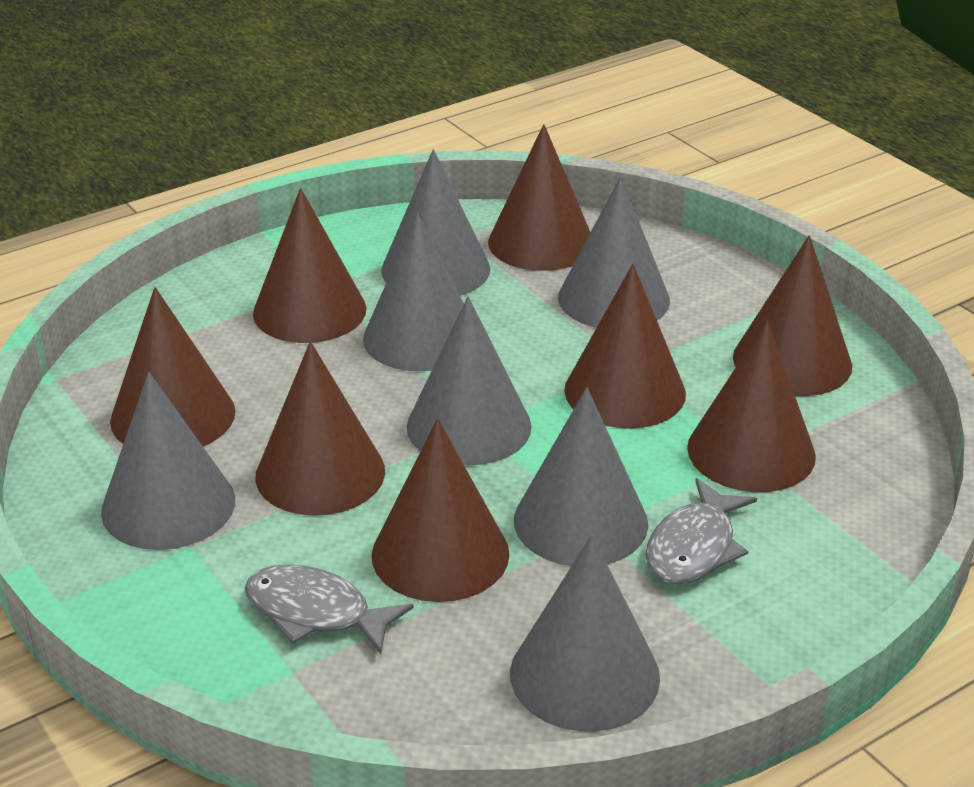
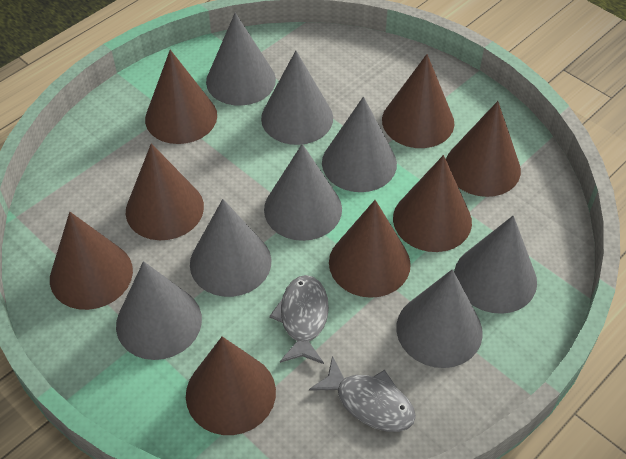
grey cone: [101,372,235,550] [363,213,464,371] [381,149,490,296] [407,297,532,466] [510,535,660,731] [514,387,648,566] [558,176,670,328] = 7 -> [116,261,202,360] [190,199,271,297] [206,12,276,106] [261,51,333,145] [264,144,342,241] [322,96,397,192] [396,269,483,368] [454,215,537,314] = 8

